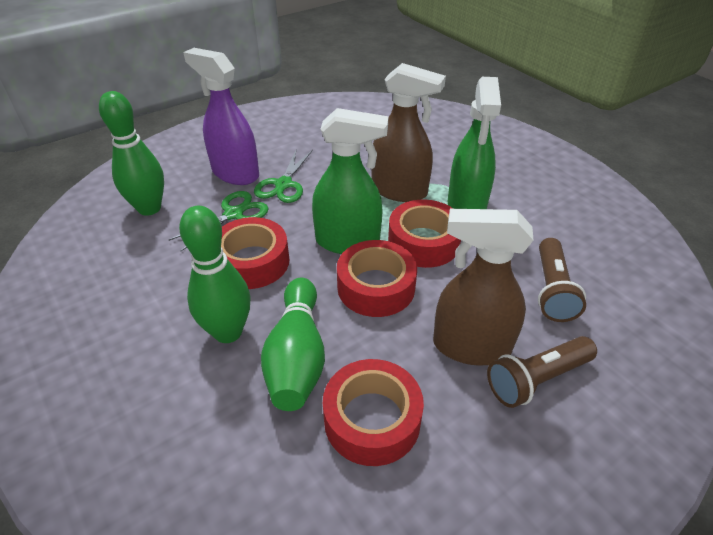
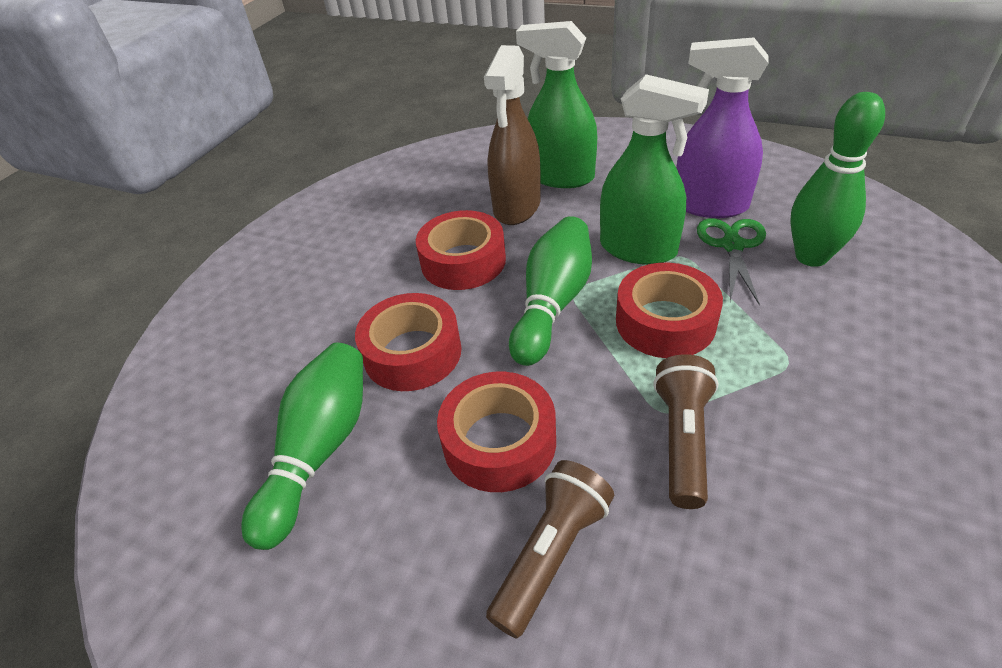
brown spray bottle: [371,63,446,202] [433,209,533,366] = 2 -> [484,45,541,225] = 1
green scissors: [169,191,269,251] [254,148,313,203] = 2 -> [697,218,766,305] = 1

